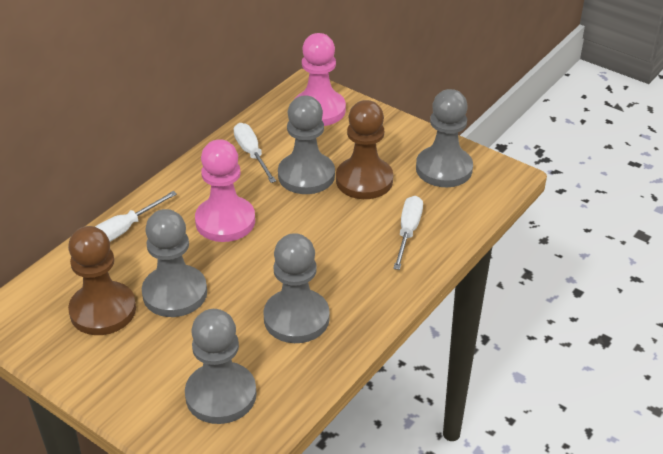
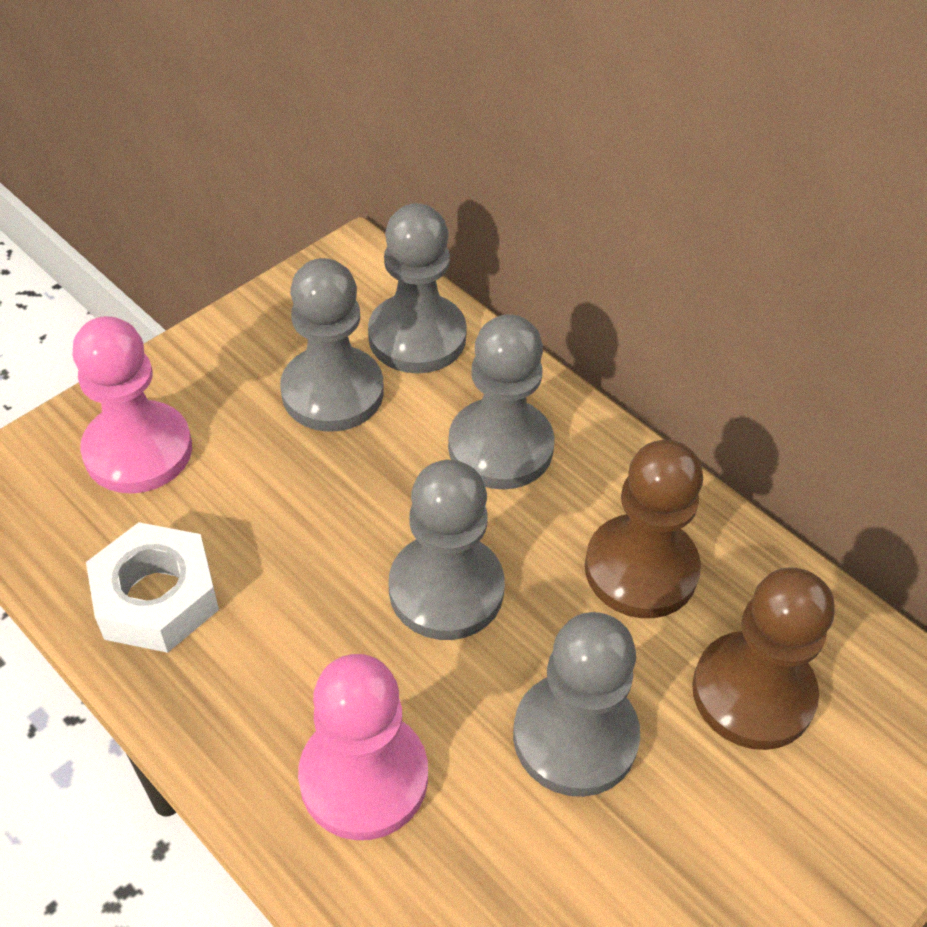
white nut: none = 0 -> [86,522,219,653] = 1
white screwdriver: [95,191,177,242] [234,123,276,183] [393,196,423,270] = 3 -> none = 0

